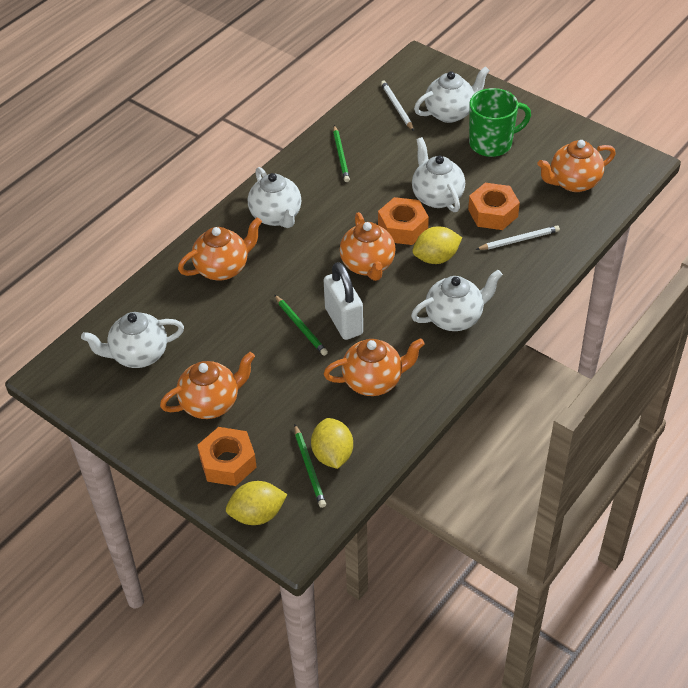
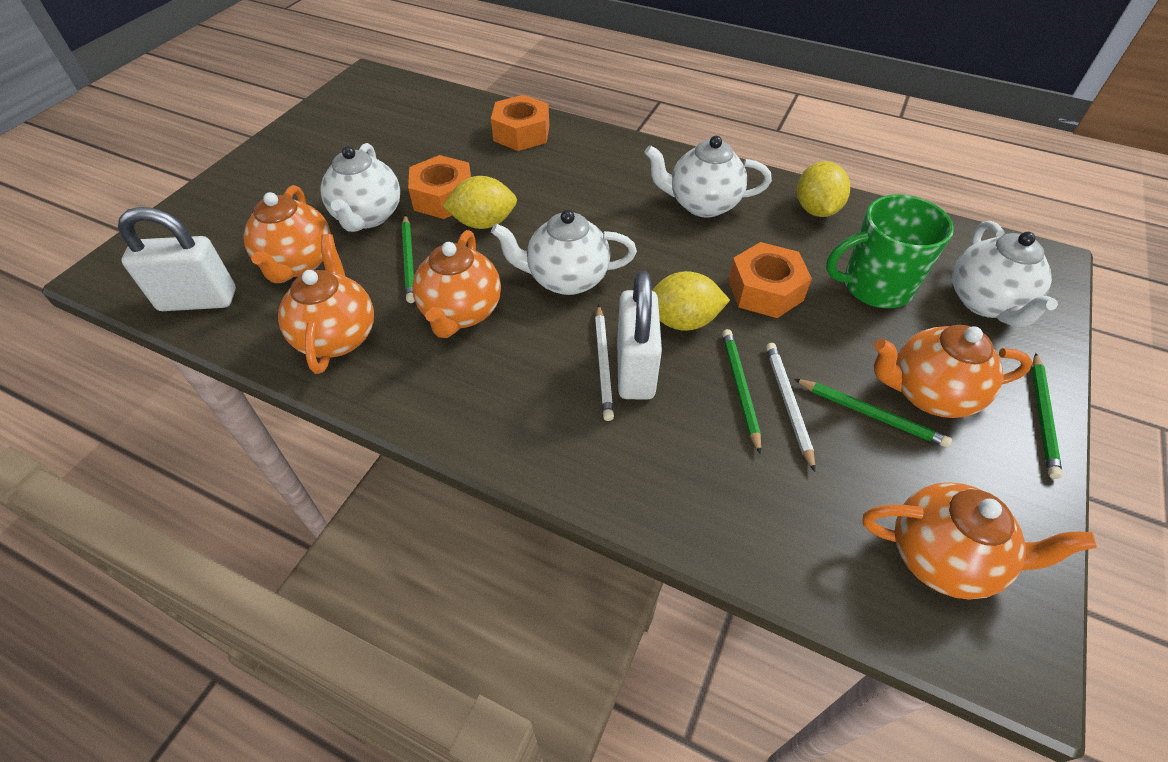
green pencil: [275,295,328,356] [294,425,326,508] [333,125,350,182] = 3 -> [402,215,415,303] [722,329,761,454] [794,379,952,448] [1032,353,1063,479] = 4
white padlock: [324,262,363,340] = 1 -> [118,207,236,311] [617,271,662,400] = 2
white teapot: [81,312,184,368] [248,167,301,228] [411,270,503,331] [412,137,465,212] [414,66,490,123] = 5 -> [320,143,400,232] [491,210,637,295] [645,136,772,218] [952,221,1058,327] = 4

